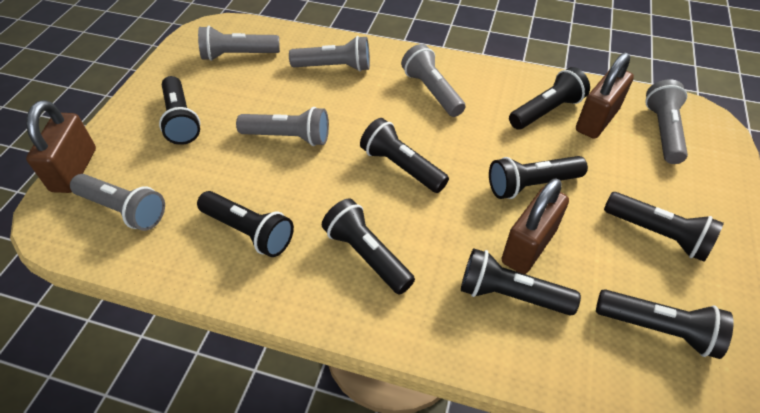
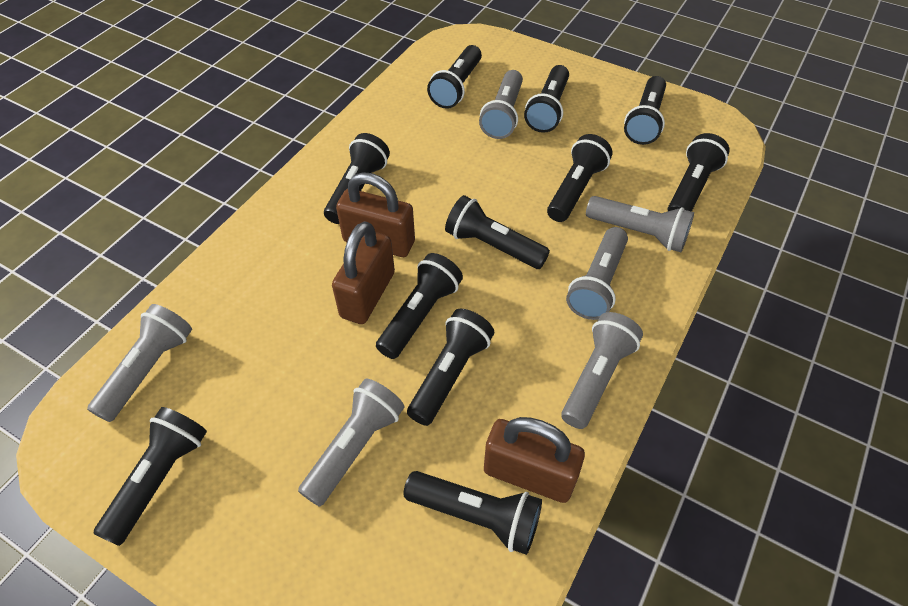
black flashlight: [159,76,200,145] [197,191,294,257] [322,198,415,295] [360,118,449,193] [461,248,581,315] [489,156,588,199] [509,67,590,130] [596,289,734,359] [604,192,724,262] = 9 -> [93,407,207,546] [324,133,390,224] [376,253,463,359] [403,471,542,555] [407,309,494,426] [427,45,482,109] [445,195,550,269] [524,65,569,133] [547,134,613,222] [624,76,666,145] [668,133,730,212] = 11

